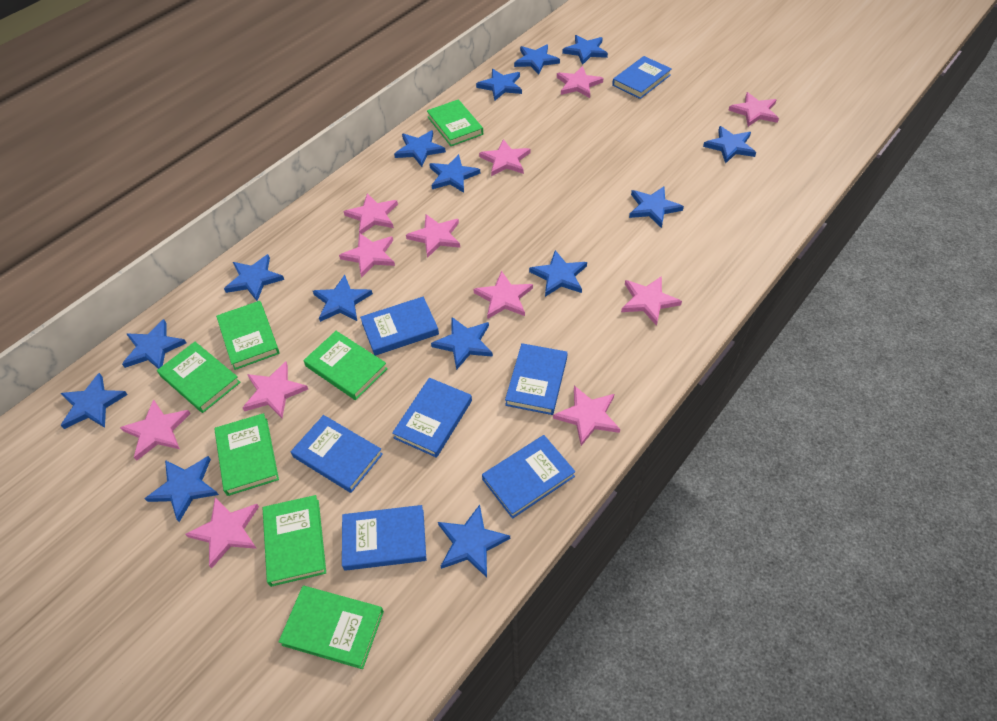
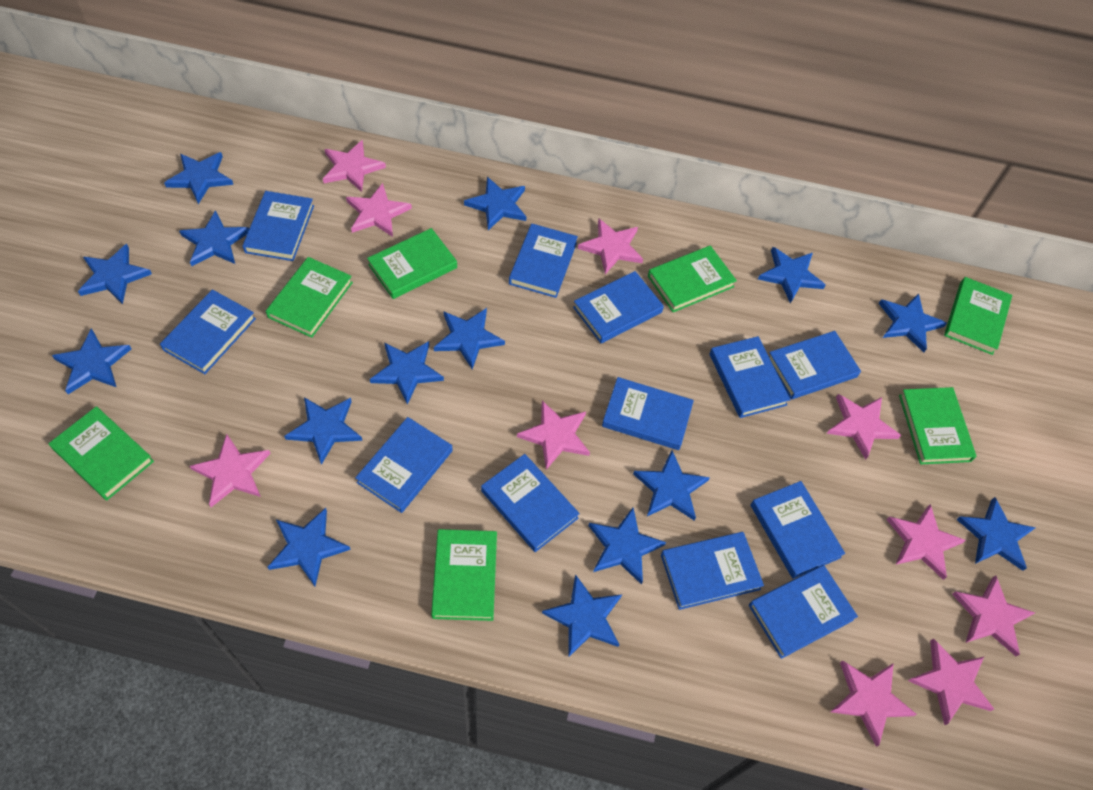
blue book: [291,415,383,493] [342,505,426,571] [360,297,439,356] [392,378,472,458] [482,435,576,519] [505,343,568,415] [612,56,672,99] = 7 -> [160,290,256,374] [242,191,314,261] [355,417,453,513] [481,454,580,552] [509,224,578,298] [573,271,664,343] [602,377,694,450] [661,532,764,610] [709,336,791,418] [749,565,858,659] [750,481,845,579] [769,331,861,400] = 12
pink star: [120,399,191,461] [185,497,259,569] [243,362,308,418] [339,233,395,278] [344,193,398,234] [406,214,460,258] [473,271,533,319] [479,139,530,176] [553,386,620,446] [557,66,603,98] [621,276,682,326] [728,92,779,127] = 12 -> [190,434,271,507] [323,140,386,192] [346,183,412,237] [517,401,590,470] [578,219,643,274] [827,394,901,460] [831,661,917,747] [887,504,966,580] [908,639,994,725] [952,576,1035,656] = 10

